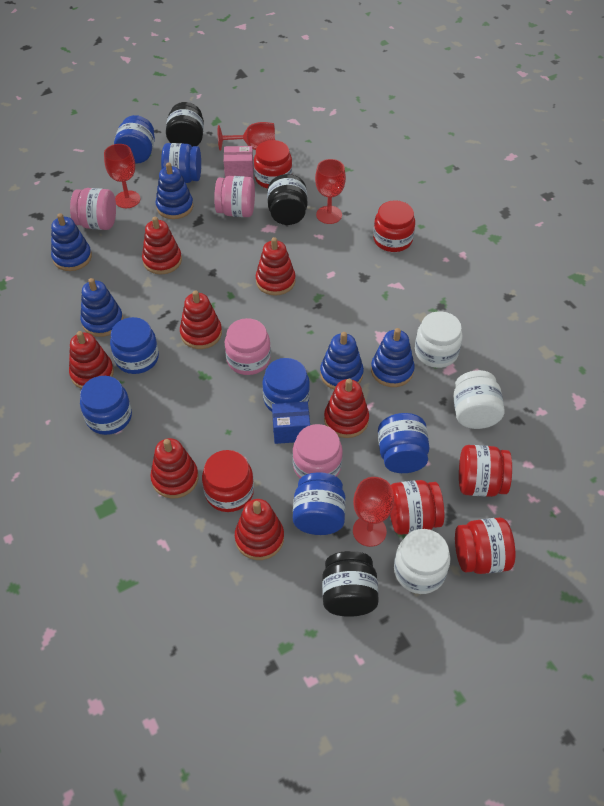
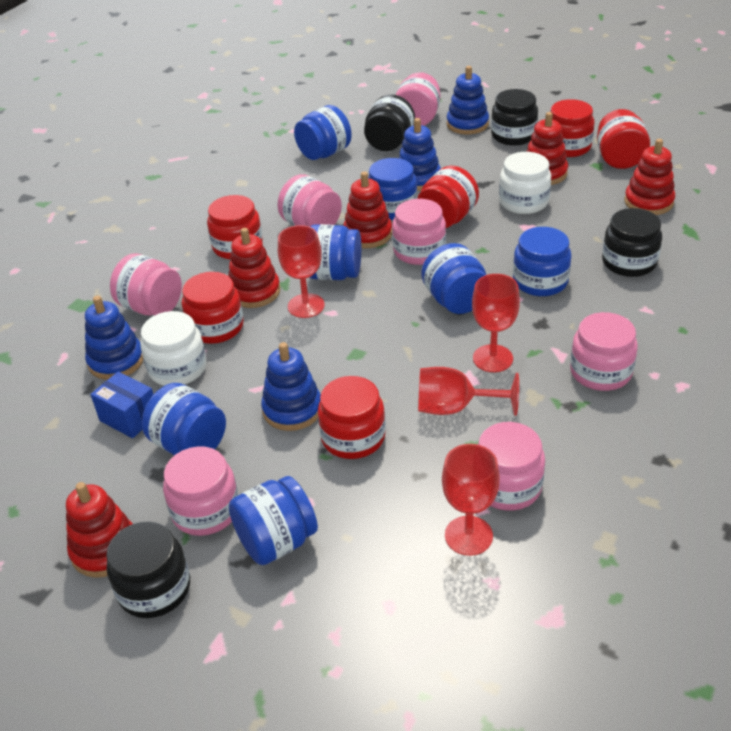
black jar: [166,102,204,147] [267,174,307,225] [322,551,379,617] = 3 -> [106,521,190,618] [364,94,415,151] [491,89,538,146] [602,208,662,277] = 4
blue stacking toy: [51,213,92,271] [80,278,123,337] [156,162,193,219] [320,332,364,390] [371,328,415,387] = 5 -> [85,296,143,380] [261,342,321,431] [399,118,441,191] [447,66,489,134] = 4
pink box: [224,146,254,178] = 1 -> none = 0
pink jar: [70,188,116,230] [214,176,255,217] [225,318,271,375] [293,424,343,478] = 4 -> [110,253,182,316] [163,446,239,536] [278,174,342,227] [392,199,446,265] [395,72,440,126] [478,422,545,511] [570,312,638,391] = 7
red stacking toy: [69,331,114,389] [142,217,182,274] [150,438,199,499] [180,290,222,349] [235,499,284,560] [256,237,296,296] [324,379,369,438] = 7 -> [66,482,133,578] [228,228,280,308] [343,171,392,248] [526,112,568,185] [625,139,675,215] = 5
white jar: [394,529,450,594] [415,311,463,368] [453,370,505,429] = 3 -> [141,311,207,386] [499,152,551,214] = 2

